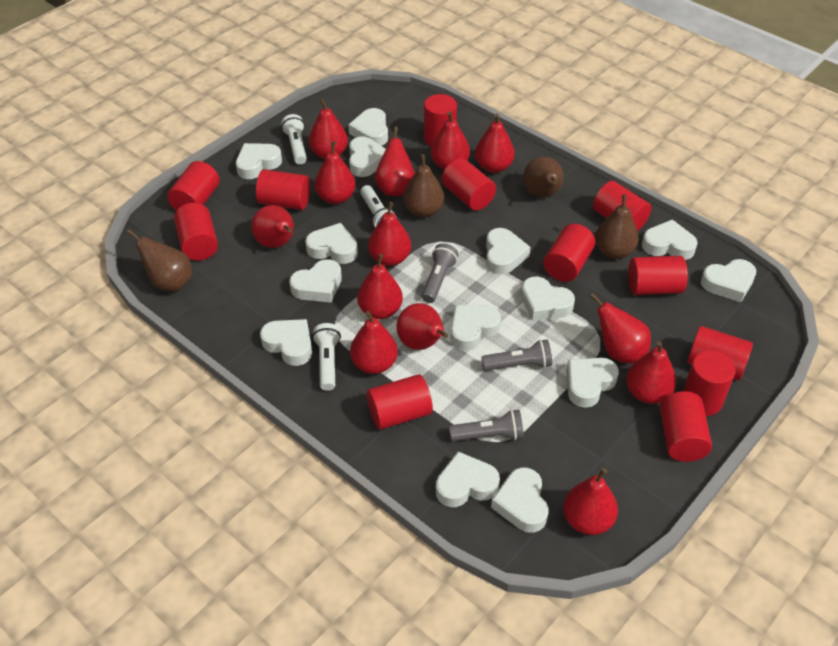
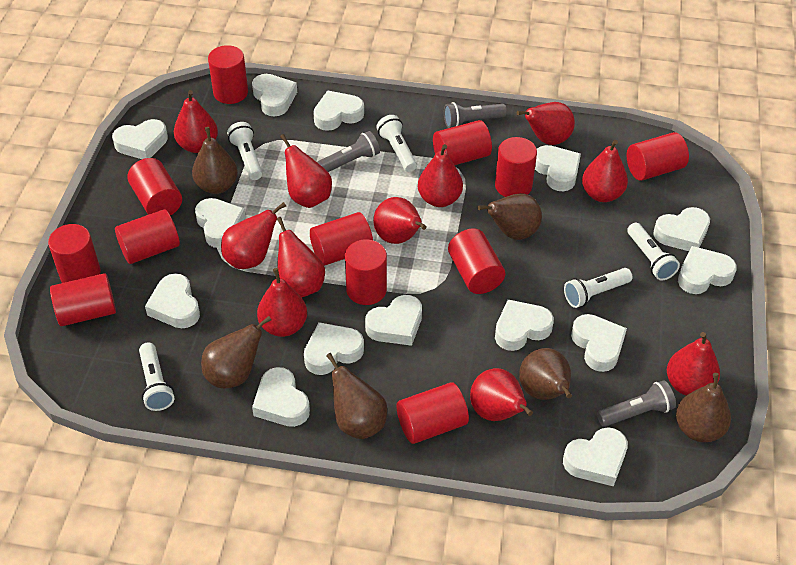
brown pear: [127,229,192,292] [403,154,444,218] [523,157,564,198] [595,195,639,259] = 4 -> [192,127,238,194] [201,316,271,388] [326,353,387,439] [478,193,542,240] [519,348,572,400] [676,373,731,442] = 6
red pear: [251,205,294,248] [309,99,348,159] [315,141,356,204] [350,311,398,374] [357,254,403,319] [368,202,411,266] [375,126,415,196] [396,303,448,350] [431,111,470,170] [475,114,515,173] [563,468,618,535] [590,293,651,363] [626,341,676,404] = 13 -> [174,90,218,153] [221,202,286,269] [257,268,307,337] [277,217,325,297] [280,134,332,208] [373,197,426,244] [418,144,463,207] [470,368,533,421] [517,102,575,145] [582,140,628,202] [667,332,720,396] = 11
white flashlight: [281,114,307,164] [312,323,341,391] [360,185,397,228] = 3 -> [139,343,174,411] [227,122,263,180] [376,115,417,172] [564,268,632,308] [627,223,680,280] = 5

